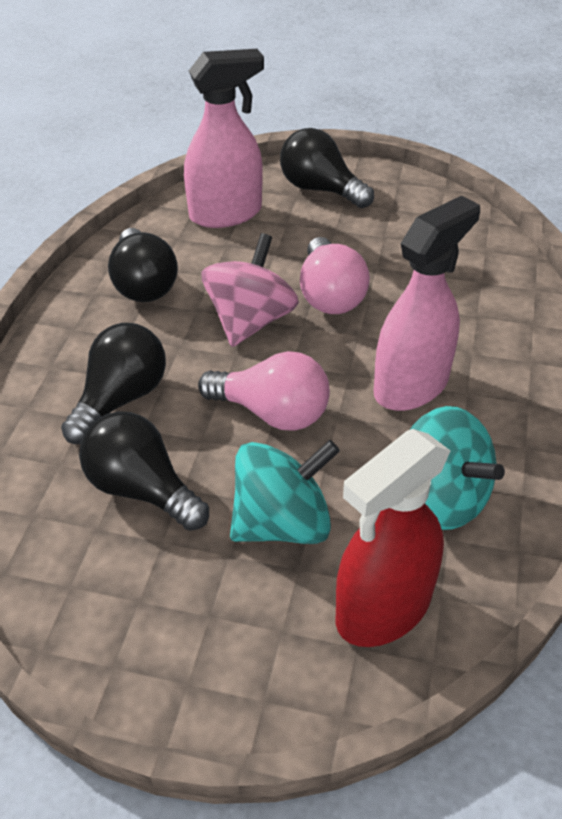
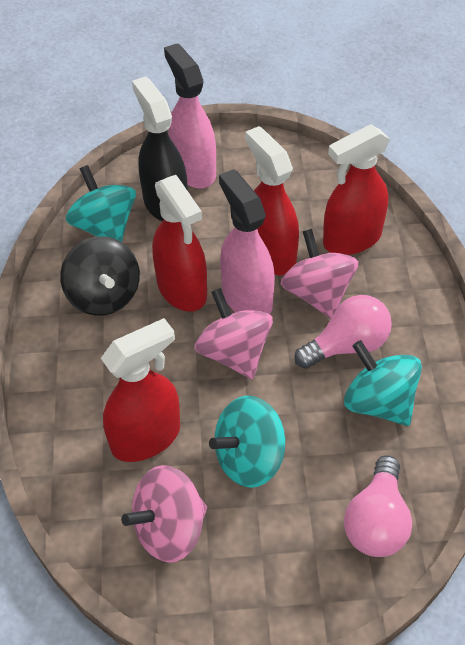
black light bulb: [61,323,166,444] [79,411,209,531] [108,228,178,302] [280,128,374,208] = 4 -> none = 0
black spinning top: none = 0 -> [60,236,140,316] = 1
black spray bottle: none = 0 -> [132,76,188,221] = 1
pink spinning top: [201,233,299,347] = 1 -> [121,465,207,563] [194,288,273,379] [281,229,358,319] = 3
red spray bottle: [336,429,450,647] = 1 -> [101,318,180,462] [152,175,207,312] [245,126,299,275] [323,124,390,255] = 4
turquoise spinning top: [230,440,340,544] [410,406,505,530] = 2 -> [66,165,136,242] [209,396,286,488] [344,340,422,426] = 3

